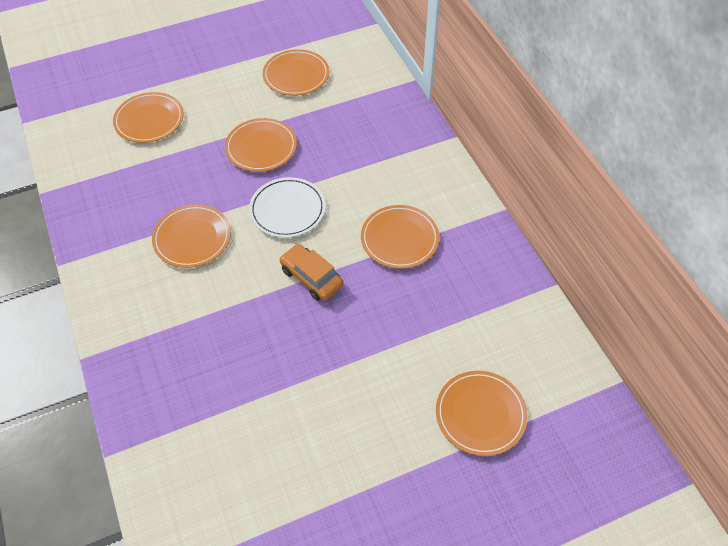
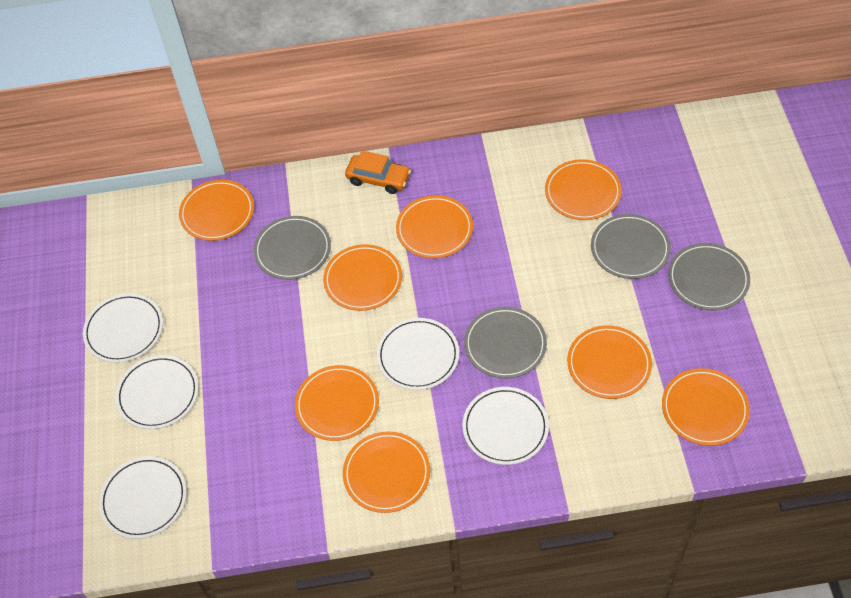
grey plate: none = 0 -> [254,216,331,280] [464,307,547,378] [591,214,671,279] [668,243,750,311] = 4
orange plate: [113,92,184,143] [152,204,231,268] [225,118,297,172] [263,49,329,96] [361,205,439,269] [436,371,528,456] = 6 -> [179,180,254,241] [295,365,379,441] [323,244,402,311] [343,431,430,513] [396,195,473,258] [545,159,622,220] [567,325,652,399] [662,368,750,446] = 8
white plate: [249,177,326,238] = 1 -> [83,293,163,363] [99,456,187,539] [115,355,199,429] [377,318,459,390] [463,387,549,465] = 5

